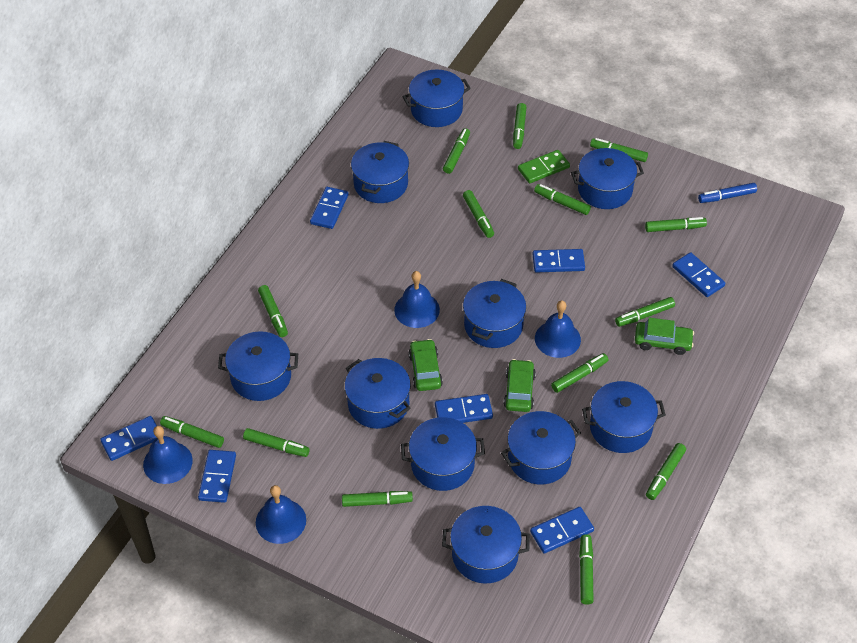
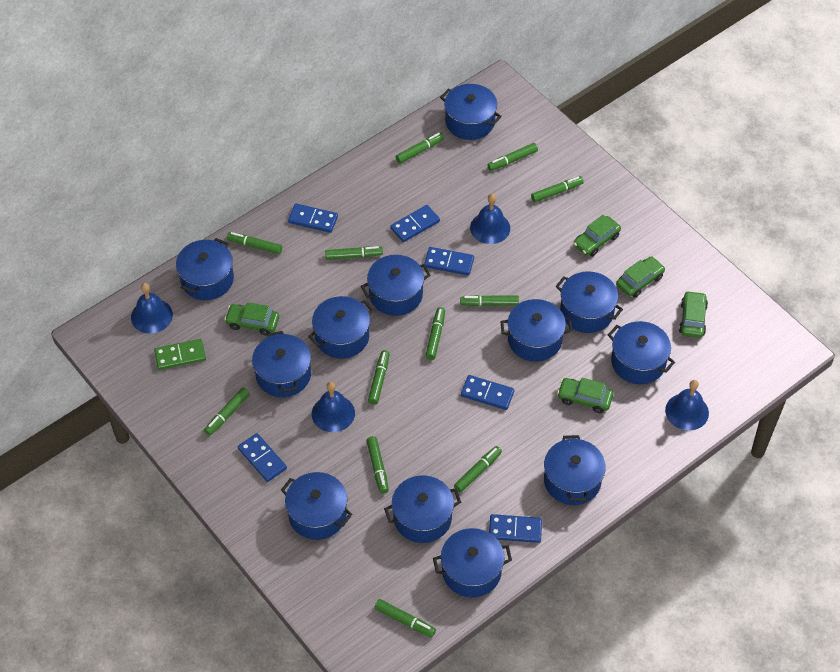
blue domino: [100,416,157,461] [198,450,236,503] [310,187,348,229] [435,394,493,423] [530,507,594,553] [533,249,585,273] [672,252,725,297] = 7 -> [238,433,287,482] [288,203,338,233] [391,205,440,242] [424,247,474,276] [461,375,514,410] [489,514,542,543] = 6
blue marker: [698,183,757,203] = 1 -> none = 0
blue pot: [218,331,298,401] [345,358,411,429] [351,141,409,203] [401,417,485,491] [402,70,471,127] [442,506,530,583] [463,279,526,348] [501,411,581,484] [571,148,644,209] [582,381,666,453] = 10 -> [176,238,234,300] [252,331,311,397] [281,472,352,540] [308,296,374,359] [361,255,431,316] [384,475,461,543] [433,528,512,598] [440,84,502,140] [500,299,572,362] [544,435,606,505] [556,271,623,333] [608,321,675,384] = 12
green car: [408,339,443,391] [504,359,536,412] [635,318,694,355] = 3 -> [224,302,279,336] [557,378,613,413] [574,215,621,257] [616,256,665,298] [679,291,708,338] = 5
green marker: [160,416,224,448] [243,428,310,457] [258,285,288,337] [342,491,413,507] [443,128,470,174] [463,190,494,238] [513,103,527,149] [534,184,591,215] [551,353,608,393] [579,534,594,605] [590,138,648,162] [615,297,675,327] [645,217,707,232] [646,443,686,500] = 14 -> [204,388,250,436] [227,232,282,254] [325,246,383,260] [366,436,389,494] [368,350,390,404] [375,599,436,637] [396,132,444,164] [425,307,445,360] [454,446,502,493] [460,295,519,306] [487,143,538,171] [531,176,584,203] = 12

